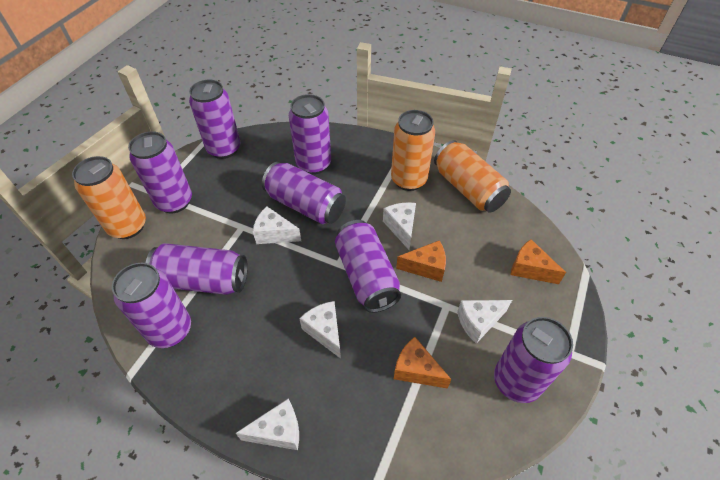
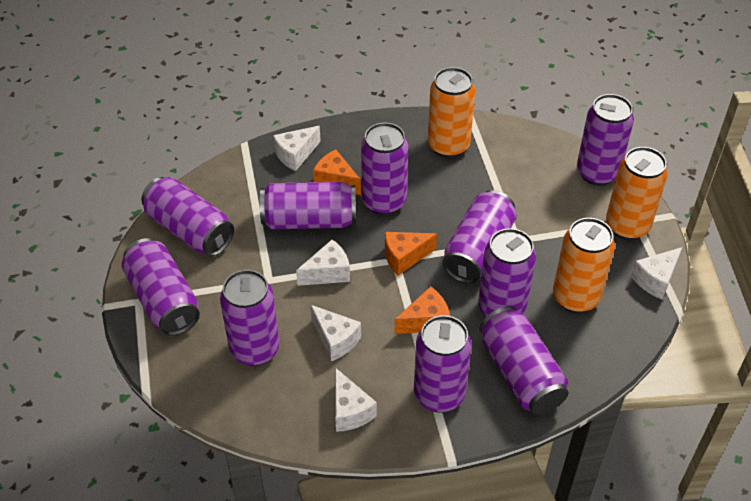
purple can: [112,263,191,348] [128,131,192,213] [146,243,248,295] [189,80,240,159] [262,162,346,224] [289,94,331,175] [335,220,401,313] [494,317,573,403] = 8 -> [122,238,200,336] [141,177,234,256] [220,270,279,366] [260,182,356,229] [361,122,408,215] [414,315,471,413] [443,190,517,284] [478,228,536,317] [480,306,568,415] [577,94,634,186] = 10

